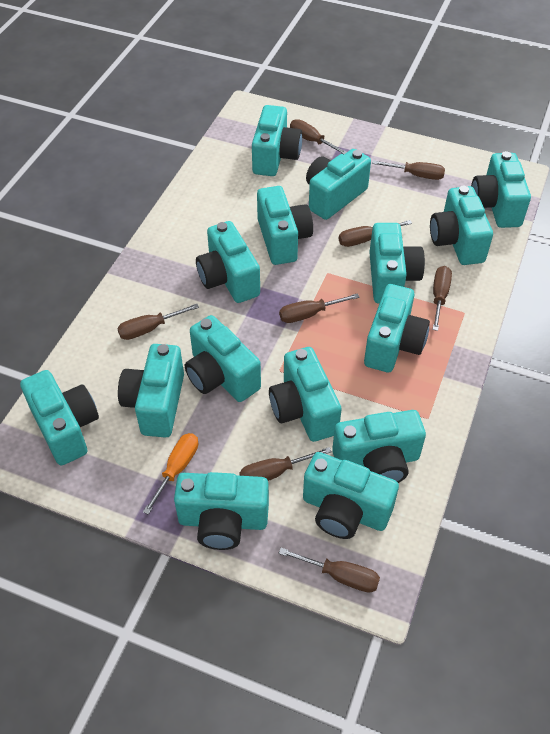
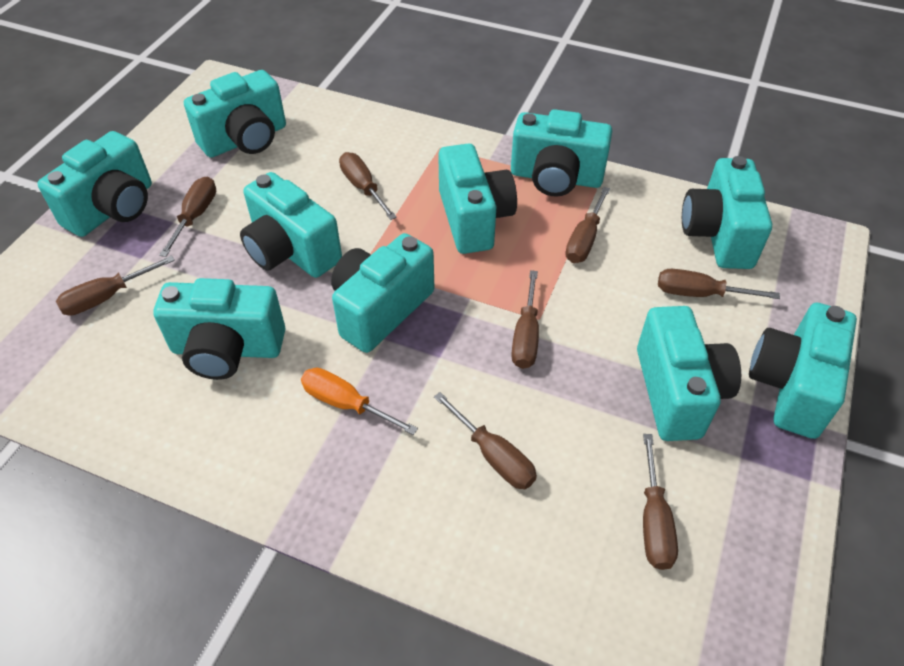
turquoise camera: [20,370,99,465] [118,344,184,438] [174,472,269,550] [185,315,261,402] [196,221,260,303] [252,105,302,176] [257,186,313,265] [269,347,342,442] [303,452,399,539] [306,149,371,220] [332,410,426,483] [364,284,430,372] [369,223,425,304] [430,186,493,265] [471,151,531,228] = 15 -> [37,131,152,237] [153,278,285,380] [184,70,286,158] [240,172,342,278] [331,233,434,353] [438,143,517,254] [511,109,612,197] [637,306,741,441] [682,156,772,269] [749,303,857,439] = 10

